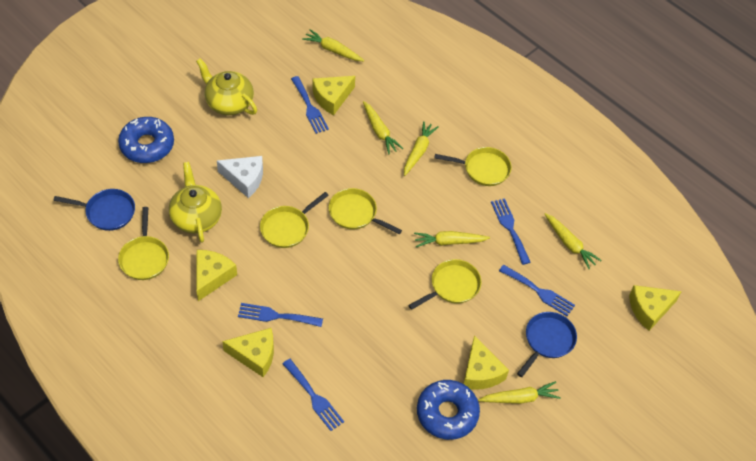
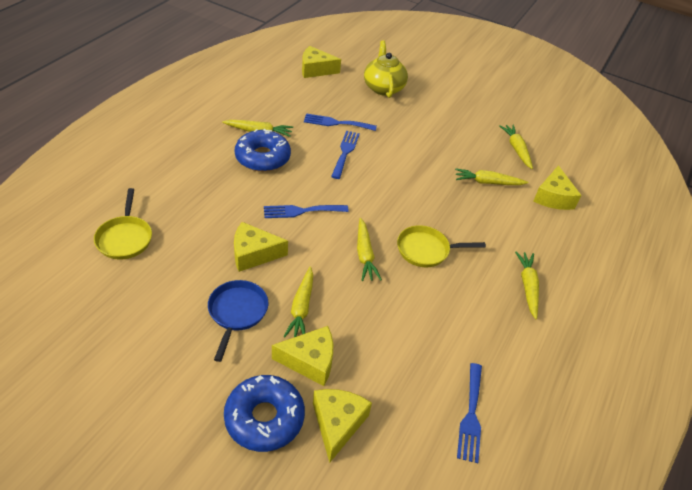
blue fork: [238,303,323,327] [283,359,344,431] [291,76,329,134] [491,198,531,265] [499,265,575,316] = 5 -> [264,205,349,218] [304,113,377,131] [331,131,360,179] [457,363,482,463] = 4
blue pan: [53,189,135,231] [517,312,577,377] = 2 -> [208,280,268,362] = 1
white cheese: [217,156,263,198] = 1 -> none = 0
yellow pan: [118,207,169,280] [260,192,329,248] [329,188,402,234] [408,259,481,310] [434,147,512,186] = 5 -> [94,188,152,260] [397,225,486,267] = 2
yellow teapot: [169,162,222,243] [196,58,257,115] = 2 -> [364,41,408,98] = 1

